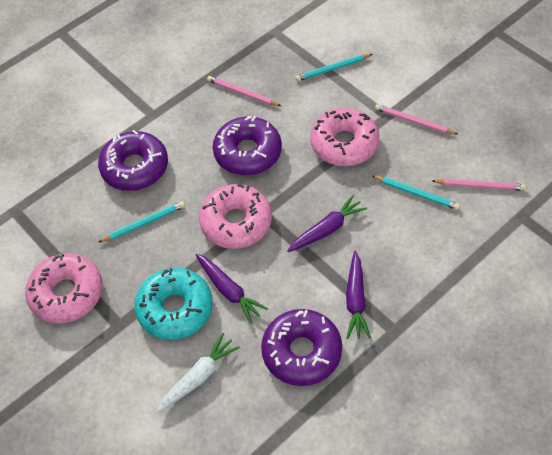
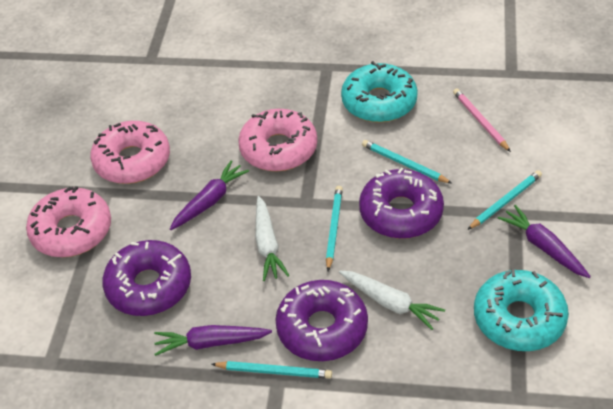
pink pencil: [207,76,281,106] [375,104,458,135] [432,178,526,191] = 3 -> [453,88,511,152] = 1
turquoise donut: [135,268,213,340] = 1 -> [341,61,418,123] [474,269,569,351] = 2
turquoise pencil: [99,201,185,242] [295,54,373,81] [372,176,460,210] = 3 -> [211,361,332,379] [326,186,343,271] [362,140,451,183] [468,170,542,230] = 4
white carrot: [156,333,240,413] = 1 -> [255,196,290,281] [339,271,445,330] = 2

